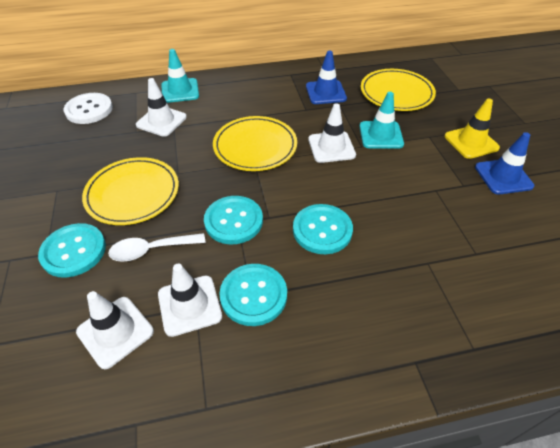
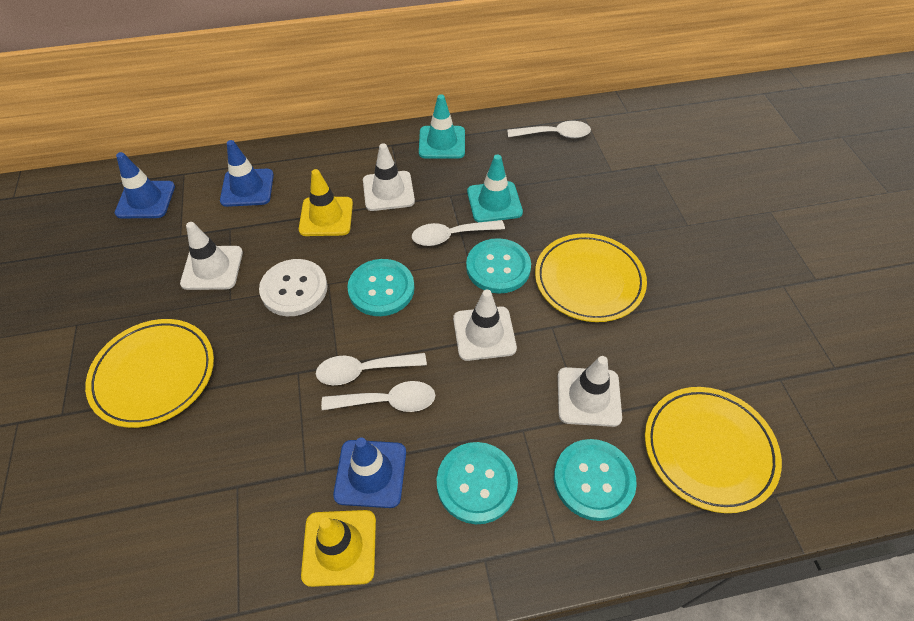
blue traffic cone: [306,50,347,104] [475,132,534,194] = 2 -> [115,152,175,218] [220,140,274,207] [333,437,406,508] = 3
white spoon: [108,233,206,262] = 1 -> [316,353,427,385] [321,381,435,412] [412,220,505,246] [507,121,591,138] = 4
yellow traffic cone: [445,98,500,159] = 1 -> [299,169,353,236] [301,510,376,587] = 2

